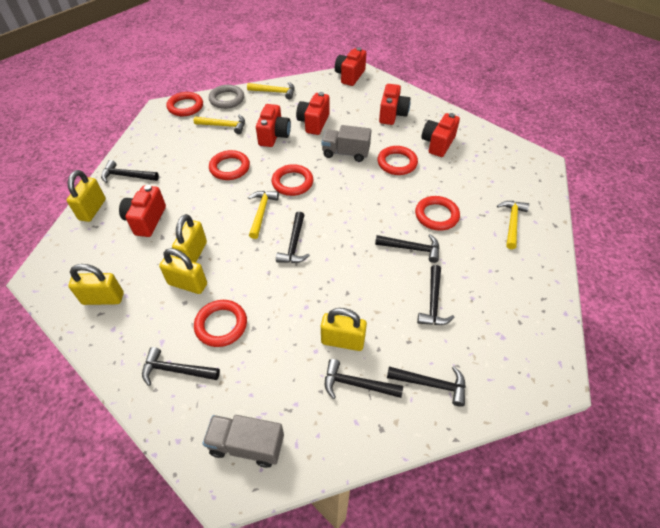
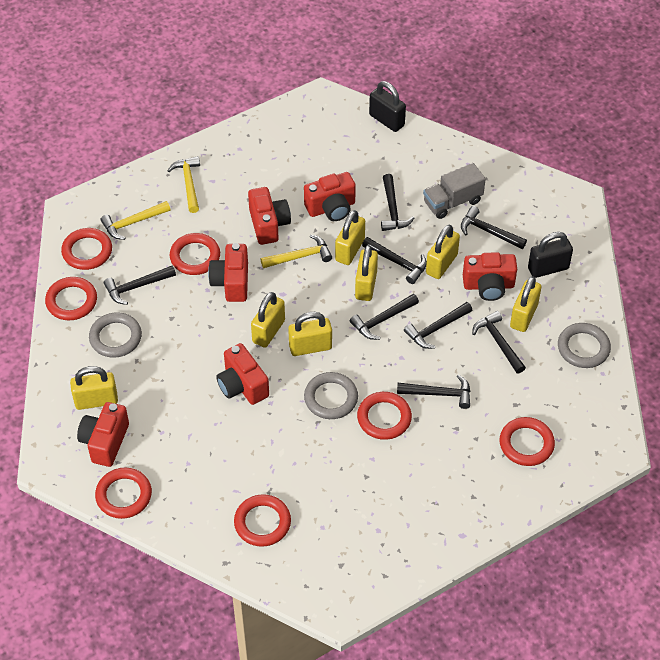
black hammer: [101,160,159,183] [142,347,220,386] [276,212,310,263] [325,359,403,399] [375,234,440,263] [387,366,466,407] [417,265,454,325] = 7 -> [104,266,176,305] [350,294,419,340] [362,237,427,284] [381,174,414,231] [397,374,470,409] [404,302,472,349] [461,206,527,249] [472,311,526,374] = 8
black padlock: none = 0 -> [369,81,406,132] [528,232,573,278] = 2
grey ring: [209,85,244,109] = 1 -> [89,312,142,358] [304,372,358,419] [558,323,611,368] = 3
grey truck: [203,415,284,468] [321,125,371,162] = 2 -> [423,163,486,219] = 1
red ring: [166,92,203,116] [194,300,247,347] [209,150,250,180] [272,164,313,196] [377,146,418,175] [415,196,460,231] = 6 -> [45,277,97,320] [61,228,112,270] [95,468,152,519] [170,233,220,275] [234,494,291,547] [357,392,412,440] [500,417,555,466] = 7
yellow hammer: [193,115,245,134] [247,82,295,100] [248,191,279,239] [497,201,529,249] = 4 -> [101,201,171,240] [167,156,200,213] [261,235,332,268] = 3
yellow padlock: [67,170,106,222] [68,264,124,305] [159,248,207,294] [172,214,207,263] [321,308,367,351] = 5 -> [70,366,118,410] [251,292,285,348] [288,312,332,356] [335,210,365,265] [355,245,378,301] [426,225,460,279] [510,276,541,332] = 7

